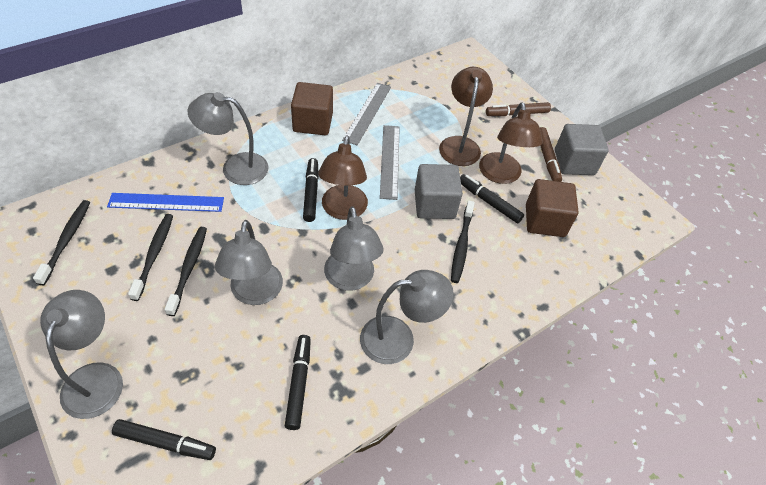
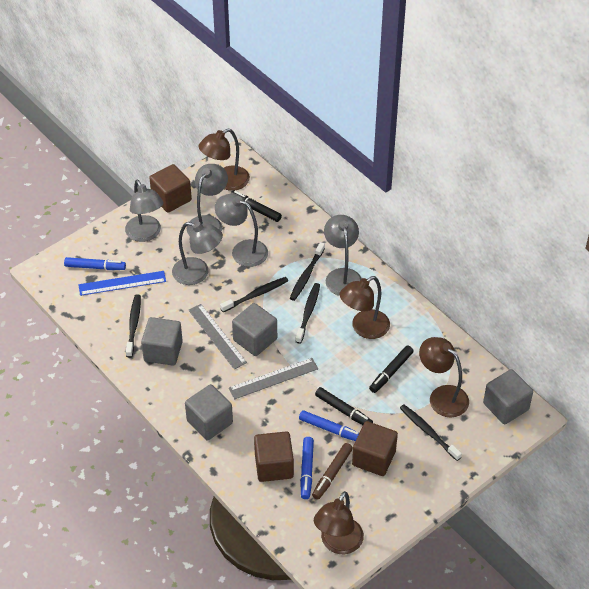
black marker: [112,419,216,460] [285,335,311,430] [303,158,319,222] [460,174,524,223] = 4 -> [230,191,282,222] [315,387,373,425] [369,345,414,393] = 3
black toothbrush: [33,200,90,285] [128,214,173,301] [165,227,207,316] [451,200,475,283] = 4 -> [126,294,141,358] [220,277,288,312] [290,242,325,301] [295,283,320,344] [400,405,462,461] = 5
blue marker: none = 0 -> [64,257,126,270] [299,410,359,441] [300,437,314,499] = 3
brown cube: [291,82,333,135] [526,179,579,237] = 2 -> [149,164,192,213] [254,431,294,482] [352,421,398,476] = 3
brown lamp: [318,136,368,220] [439,67,493,166] [479,102,543,184] = 3 -> [198,128,250,191] [314,491,364,554] [340,276,390,339] [419,337,469,417] = 4
brown marker: [486,102,551,116] [540,127,562,182] = 2 -> [312,443,353,499] = 1
grey cube: [415,164,463,219] [555,124,609,175] = 2 -> [141,317,183,365] [185,384,233,440] [232,303,277,356] [483,369,533,424] = 4

